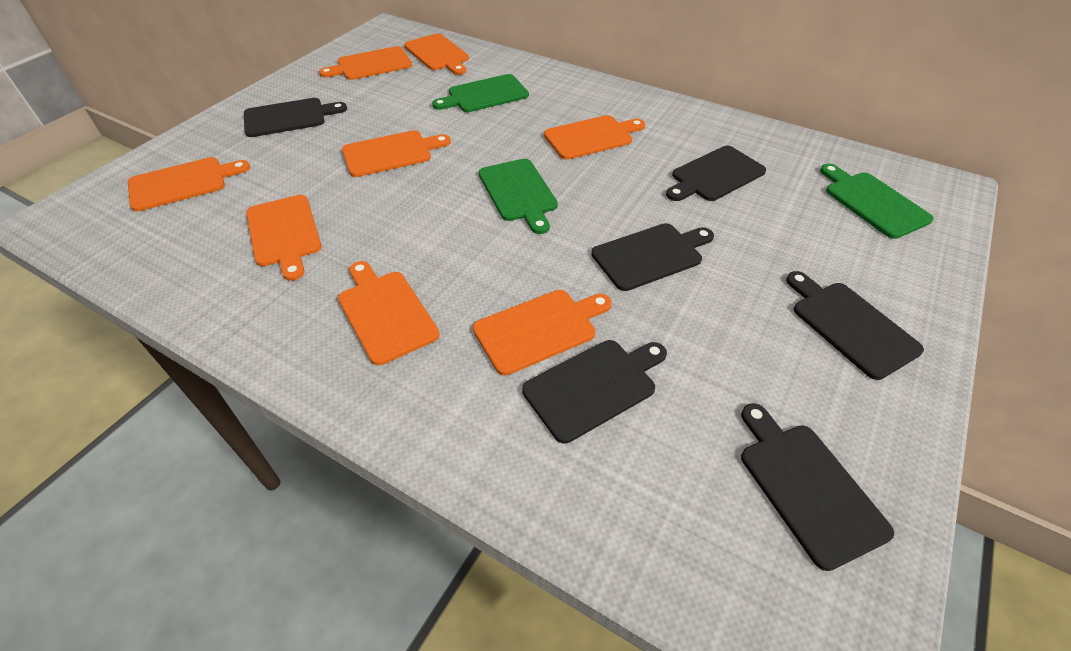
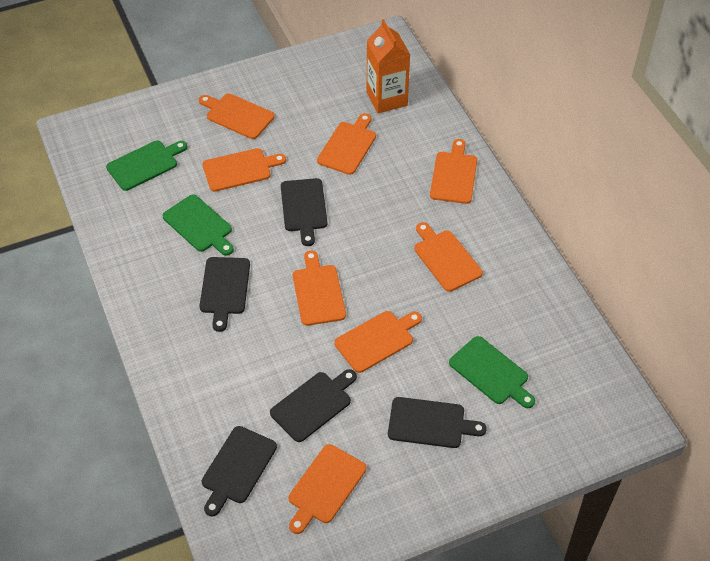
black cutting board: [244,98,347,137] [522,340,667,444] [591,223,714,291] [666,146,766,201] [741,403,894,571] [786,271,924,380] = 6 -> [200,257,250,332] [202,426,277,517] [270,369,357,442] [281,178,327,246] [388,397,487,448] = 5
orange carton: none = 0 -> [367,19,410,113] = 1

